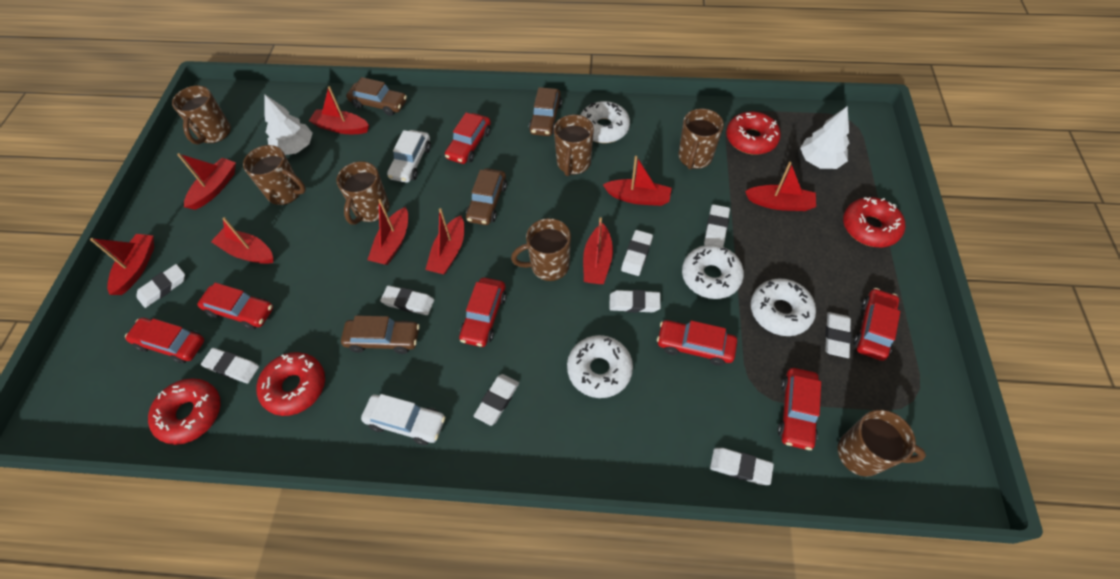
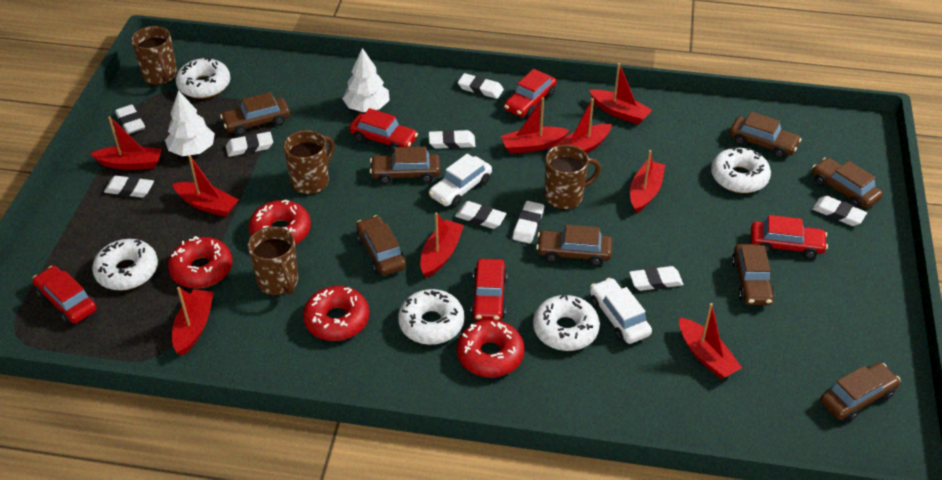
brown car: [341,315,420,354] [346,77,407,116] [466,168,507,225] [529,87,562,136] = 4 -> [220,92,290,136] [356,215,406,276] [370,147,440,184] [536,225,612,266] [730,112,801,158] [731,244,774,305] [812,158,883,209] [820,363,900,422] = 8
brown mug: [172,86,231,145] [243,145,306,205] [336,161,390,225] [511,218,571,281] [554,114,594,176] [678,109,724,169] [838,410,926,477] = 7 -> [131,26,177,85] [248,226,298,296] [283,130,335,195] [545,145,601,210] = 4
red car: [125,318,204,363] [197,282,273,330] [445,113,491,164] [459,278,506,347] [657,320,737,366] [777,368,821,450] [854,288,900,361] = 7 -> [33,266,97,324] [349,108,418,152] [471,259,507,321] [504,69,557,117] [751,215,828,259] = 5
white donut: [567,335,633,398] [580,101,630,143] [682,245,744,299] [751,278,816,336] = 4 -> [92,239,158,290] [176,57,230,98] [398,289,464,345] [533,295,600,351] [711,147,771,193] = 5

